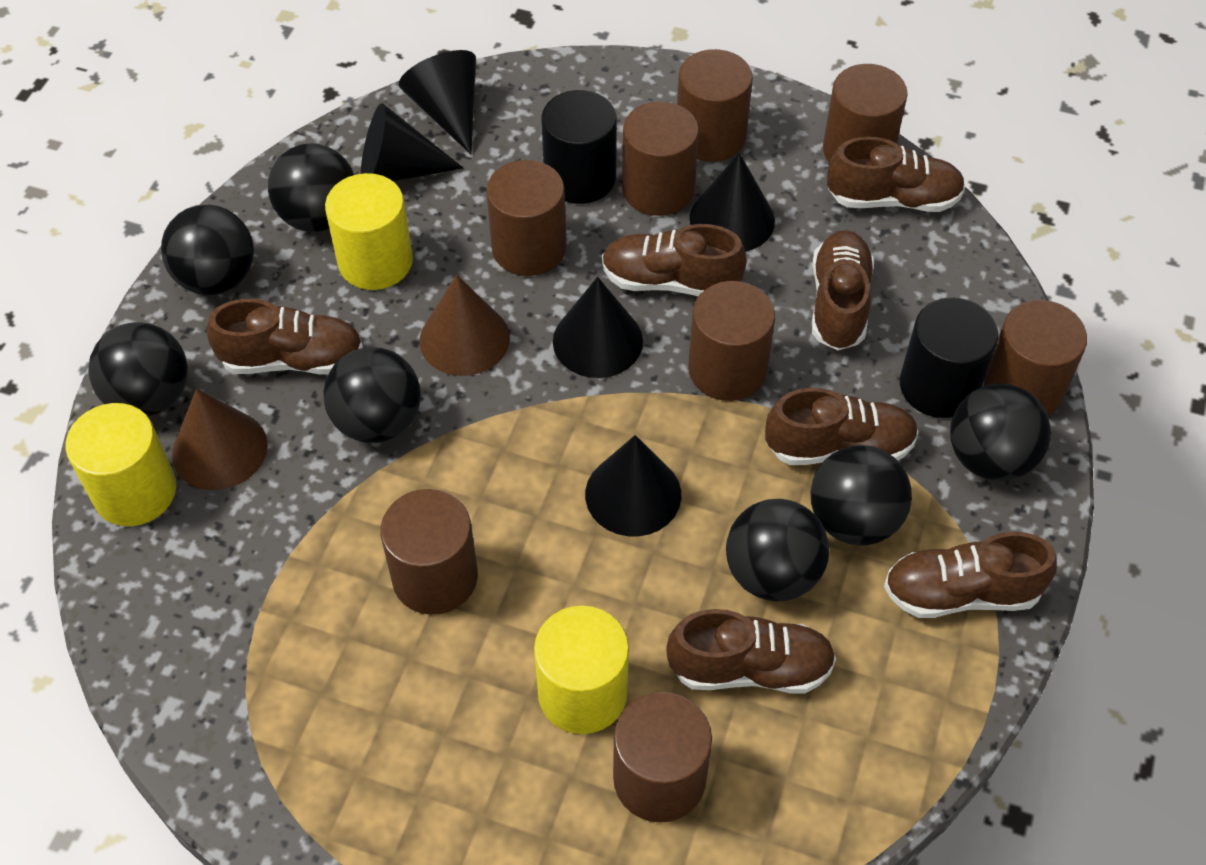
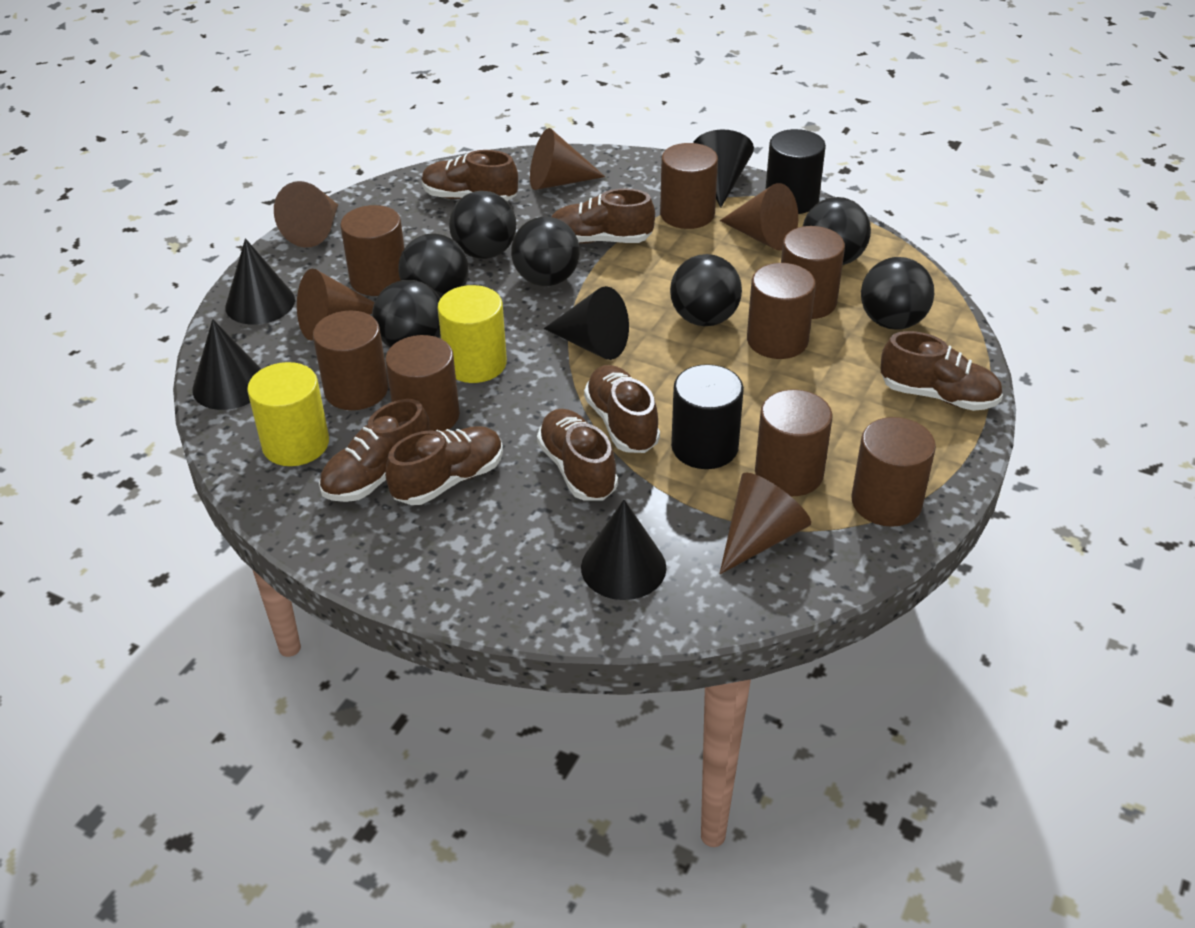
brown cone: [172,389,268,490] [420,275,510,376] = 2 -> [274,181,338,248] [297,269,375,341] [530,128,605,190] [720,183,798,250] [720,472,811,574] = 5
yellow cylinder: [66,403,176,526] [325,173,413,290] [534,606,629,734] = 3 -> [247,362,329,466] [438,285,507,383] = 2

